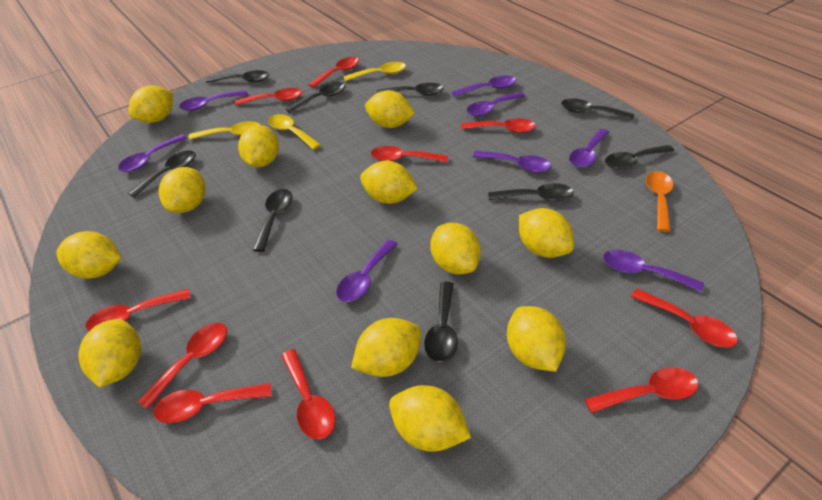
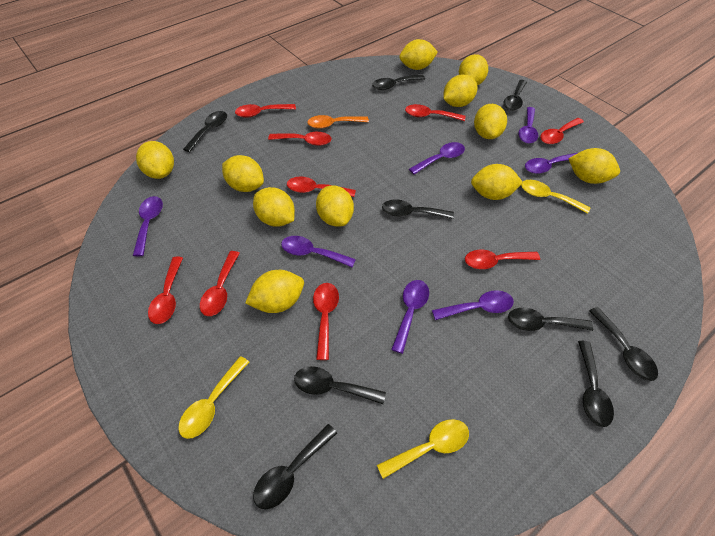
purple spoon: [118,135,187,172] [179,90,248,111] [336,240,398,302] [452,76,517,97] [467,92,525,116] [473,151,551,173] [569,129,609,168] [603,250,704,292] = 8 -> [133,196,163,256] [281,236,356,268] [391,280,429,354] [409,142,465,174] [432,290,514,320] [518,107,538,144] [525,153,577,174] = 7
red spoon: [85,289,191,331] [137,323,227,409] [153,383,271,423] [235,88,302,105] [281,349,336,439] [308,57,359,88] [371,146,448,163] [461,118,536,133] [585,367,698,413] [631,289,738,348] = 10 -> [148,257,183,324] [200,251,240,316] [235,104,296,118] [268,132,332,146] [287,177,356,197] [313,283,339,360] [405,104,465,121] [465,250,540,269] [540,118,584,144] = 9
yellow lemon: [56,231,121,279] [78,319,141,388] [129,85,173,123] [159,167,206,213] [238,125,279,167] [351,318,422,377] [360,161,418,204] [365,90,415,128] [389,385,471,452] [430,223,481,274] [507,306,566,372] [519,208,574,258] = 12 -> [136,141,174,179] [222,155,264,192] [245,270,304,313] [253,187,295,227] [316,185,354,227] [399,39,438,70] [444,75,477,107] [459,54,488,86] [471,164,523,200] [474,104,507,139] [568,148,620,184] = 11

